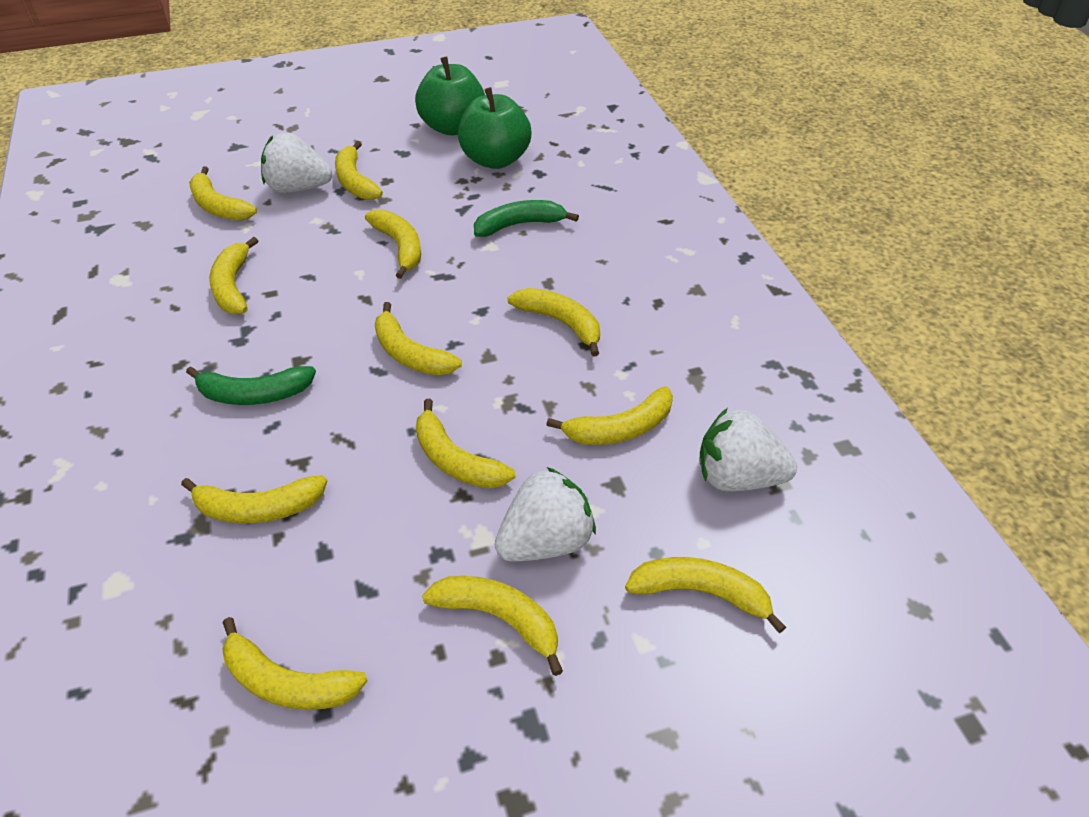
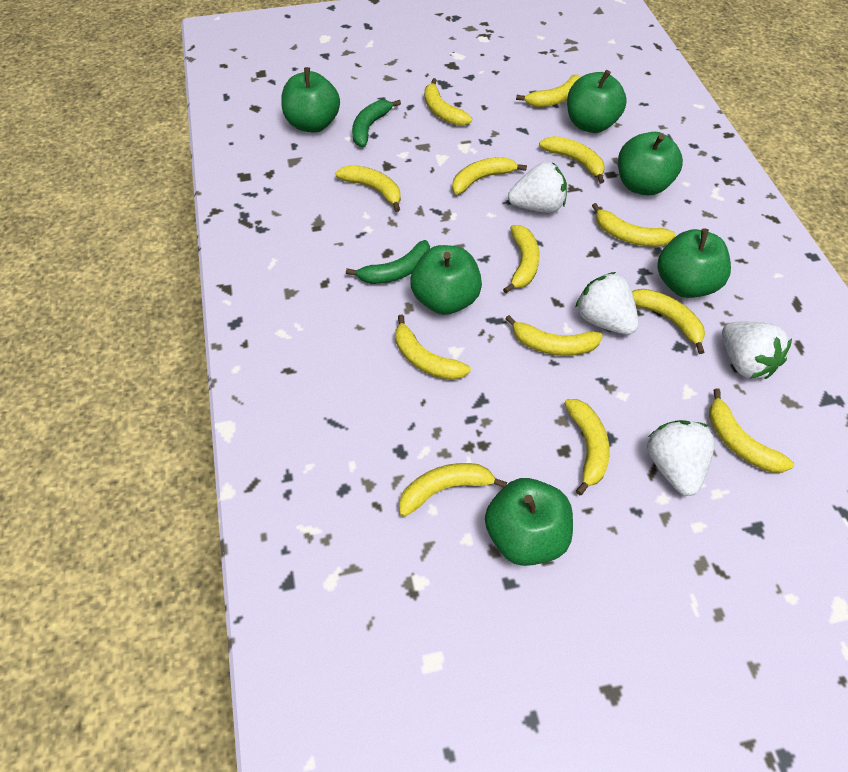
green apple: [415,56,485,136] [458,87,531,169] = 2 -> [281,67,340,133] [410,245,482,315] [485,478,573,566] [567,70,627,133] [618,132,683,195] [657,229,731,298] = 6
white strawberry: [261,132,332,193] [495,467,596,562] [699,408,797,492] = 3 -> [508,162,567,213] [575,272,639,335] [647,420,715,496] [722,322,792,379] = 4
yellow banana: [181,475,327,524] [189,167,257,221] [209,237,258,314] [222,617,368,710] [335,141,383,200] [365,209,421,279] [374,302,462,375] [416,399,515,488] [422,576,563,676] [508,288,600,357] [546,387,673,445] [625,557,786,633] = 12 -> [335,165,401,212] [395,314,471,380] [399,463,507,517] [424,78,472,126] [452,157,527,195] [503,225,540,293] [506,315,603,356] [516,74,580,107] [539,136,605,184] [564,399,610,495] [592,203,675,247] [632,289,705,354] [709,388,794,473] = 13

